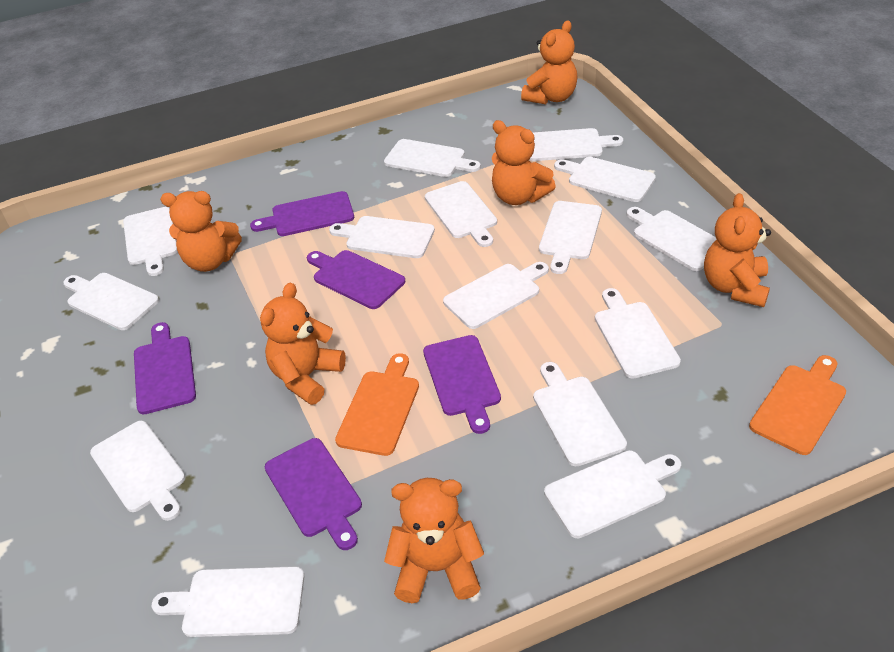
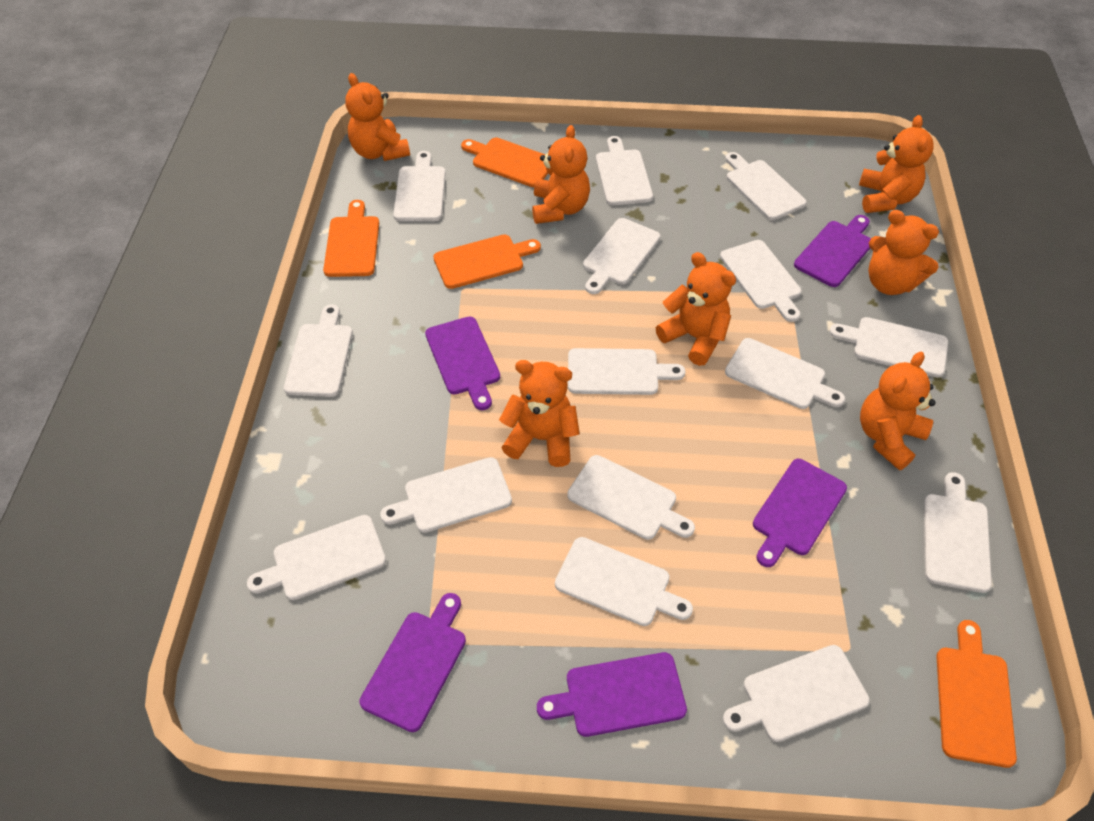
orange cutting board: [335,353,419,456] [749,355,846,455] = 2 -> [323,200,379,277] [433,235,541,289] [461,137,548,187] [936,620,1017,768] = 4
orange teddy bear: [160,191,242,272] [260,283,346,405] [384,478,484,603] [492,120,556,205] [521,20,578,104] [704,193,771,307] = 6 -> [346,73,410,161] [499,360,580,467] [532,125,590,224] [656,252,736,366] [859,115,934,213] [860,352,936,470] [868,210,939,295] = 7

